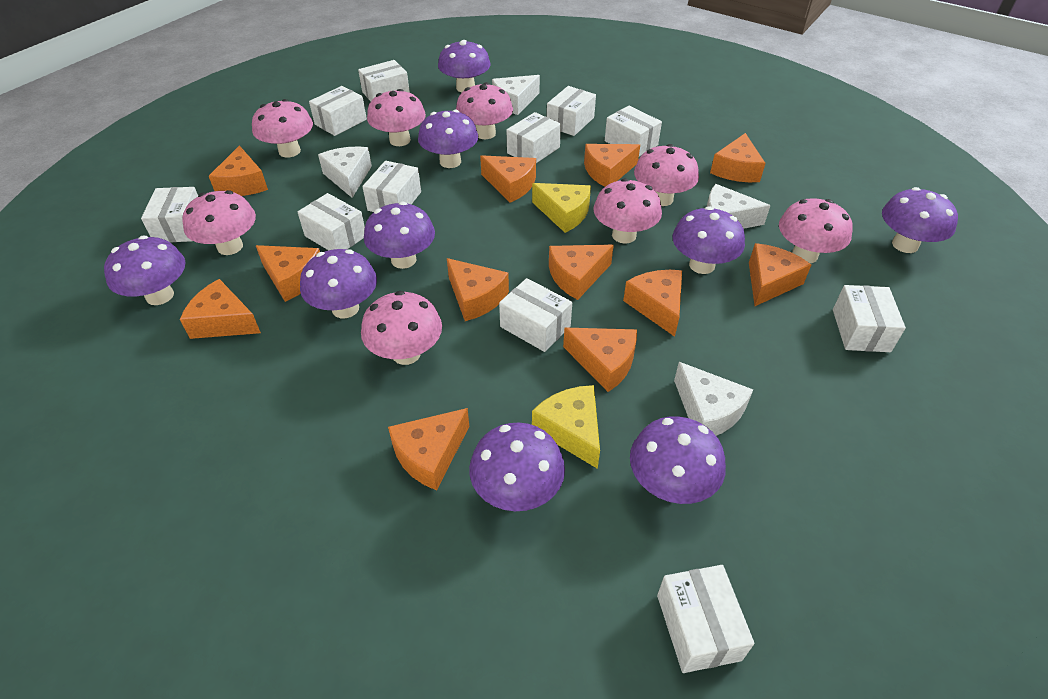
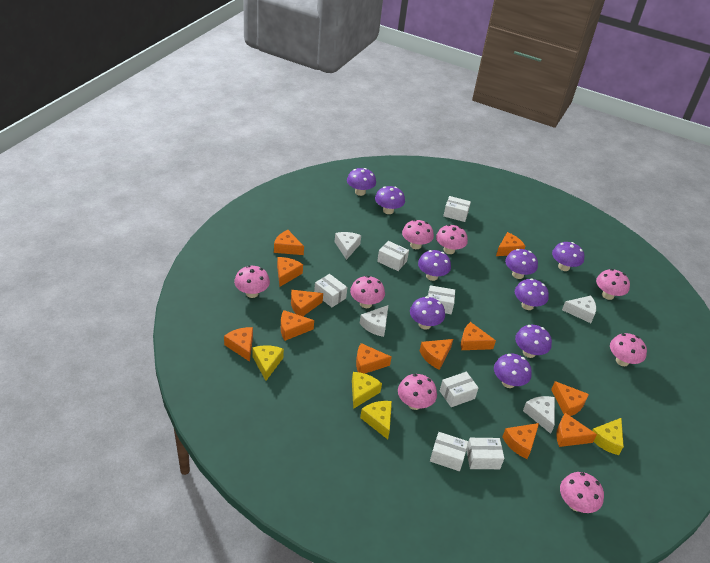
white box: [141,187,198,242] [298,193,365,250] [309,86,367,136] [358,60,410,101] [362,161,421,212] [499,278,572,352] [507,112,561,163] [547,86,596,136] [605,106,662,157] [657,565,754,673] [833,285,906,352] = 11 -> [314,274,347,307] [377,241,409,271] [428,285,455,314] [430,432,468,471] [440,372,479,407] [443,196,471,222] [466,438,504,469] = 7
yellow cheese: [532,183,591,233] [532,385,600,469] = 2 -> [252,345,284,381] [352,372,382,409] [360,401,392,439] [592,418,624,455] = 4

